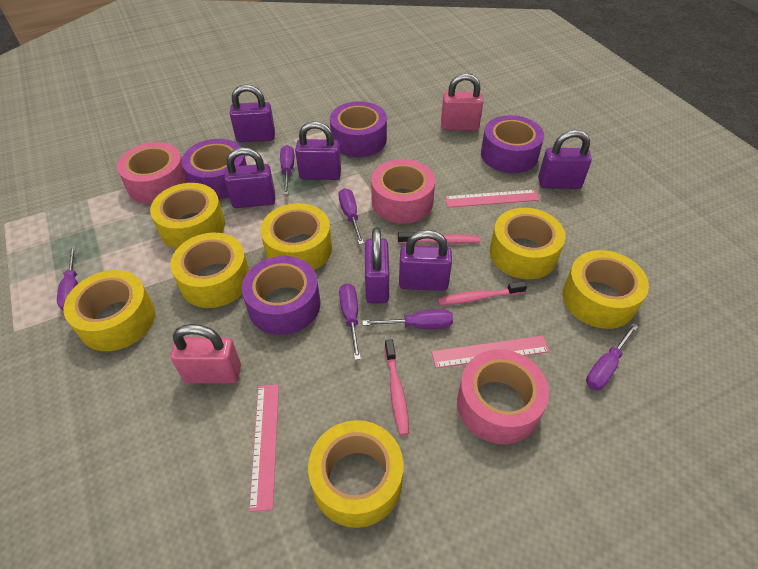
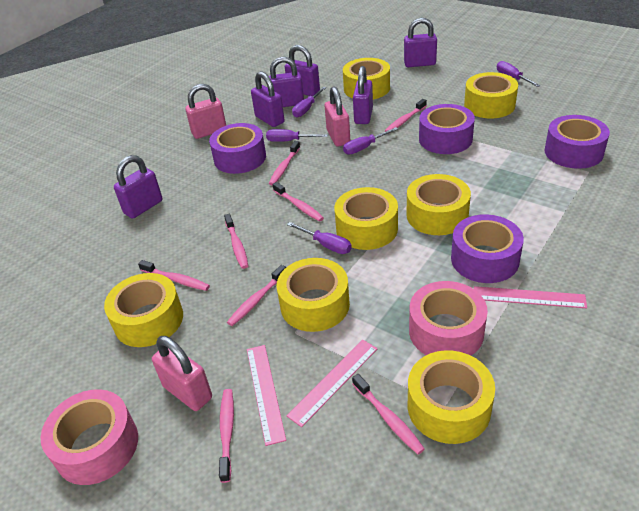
pink padlock: [171,324,241,384] [441,73,483,131] = 2 -> [152,336,212,411] [185,84,226,139] [325,86,350,146] = 3
pink tape: [117,142,188,204] [371,159,435,224] [457,349,549,444] = 3 -> [41,389,138,485] [409,281,488,355] = 2
pink toothbrush: [385,339,409,436] [398,232,480,244] [438,281,527,305] = 3 -> [138,260,210,291] [219,389,234,483] [224,214,248,269] [227,265,286,326] [268,141,300,186] [273,182,324,222] [352,374,425,454] [385,99,427,132] = 8
purple screwdriver: [57,245,78,310] [280,145,294,195] [339,188,364,245] [339,283,361,360] [362,309,453,329] [586,323,638,390] = 6 -> [266,129,328,142] [287,222,352,254] [292,87,326,118] [343,127,398,154] [497,61,540,87] = 5

